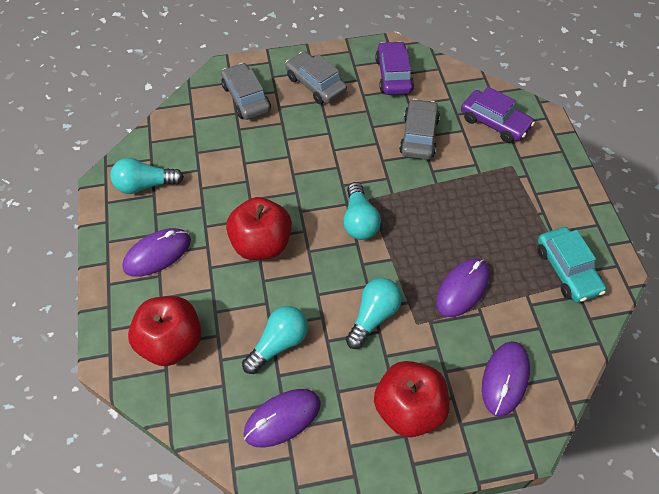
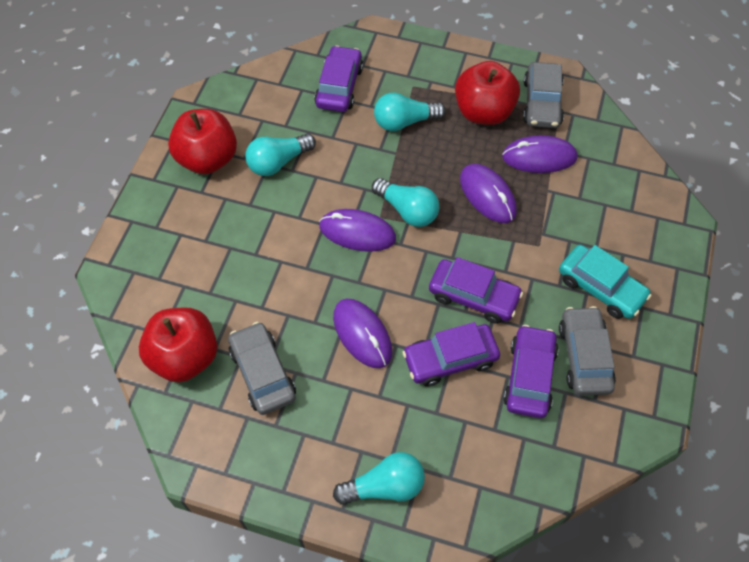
purple car: [375,41,414,95] [461,87,535,143] = 2 -> [314,45,363,112] [402,322,500,387] [429,257,523,324] [503,325,558,418] = 4

